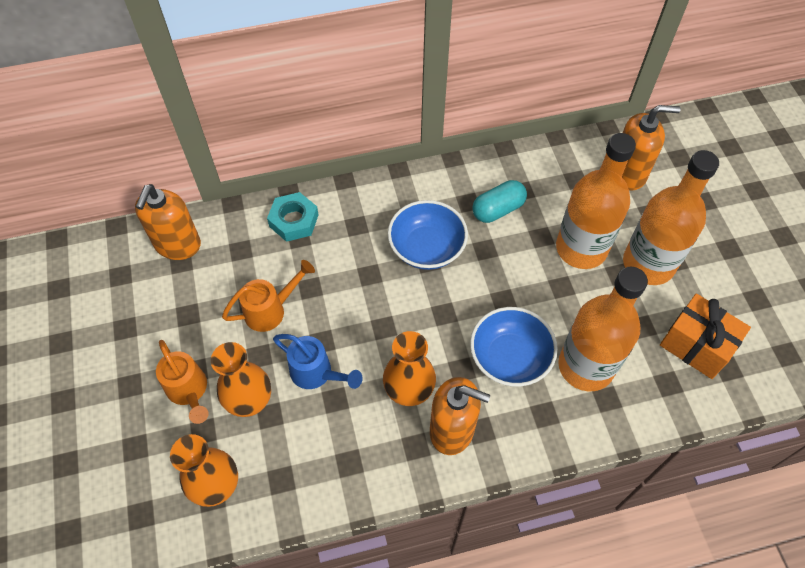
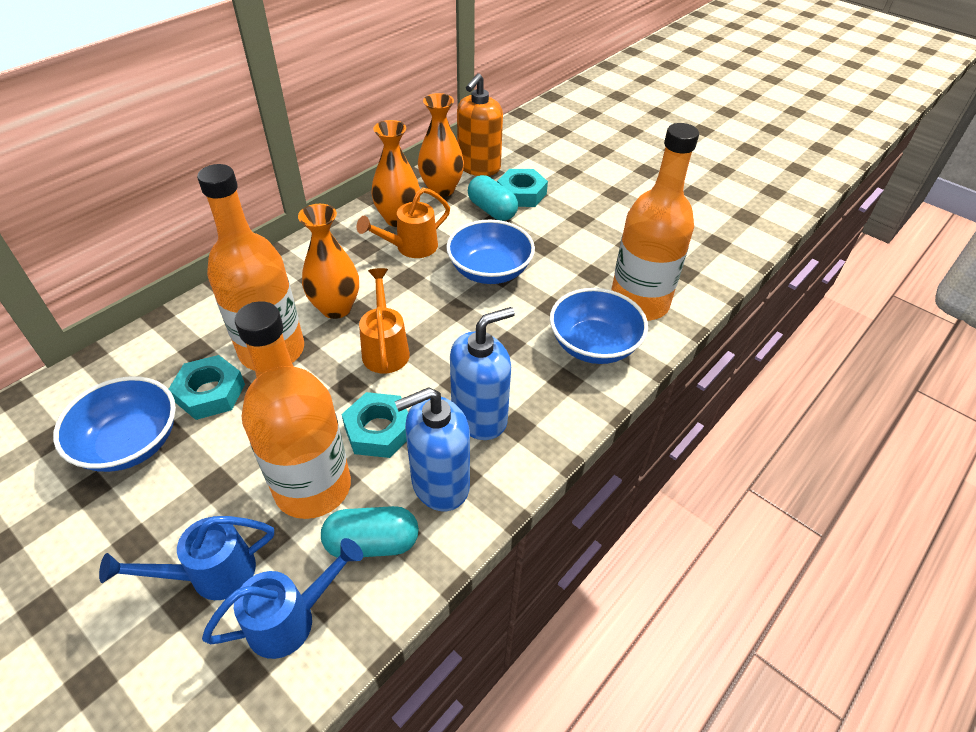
blue bowl: [388,200,468,270] [470,307,558,387] = 2 -> [53,376,176,472] [446,220,535,284] [550,288,648,364] = 3
blue soap dispenser: none = 0 -> [395,387,470,511] [450,307,515,440] = 2
blue watering can: [273,334,363,389] = 1 -> [99,516,274,600] [202,538,363,659] = 2
orange gift: [660,293,751,379] = 1 -> none = 0
orange soap dispenser: [135,184,201,260] [430,377,490,455] [622,105,681,191] = 3 -> [457,73,503,176] = 1
turquoise capsule: [472,180,527,223] = 1 -> [321,506,419,558] [468,175,518,221] = 2
turquoise nut: [267,192,318,242] = 1 -> [169,355,245,420] [341,392,408,458] [497,169,548,207] = 3

